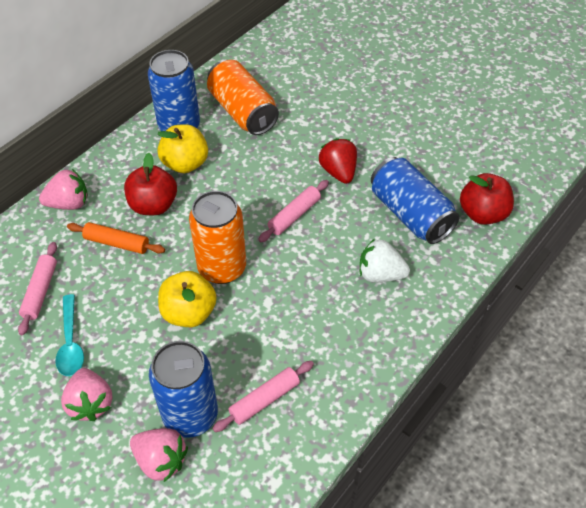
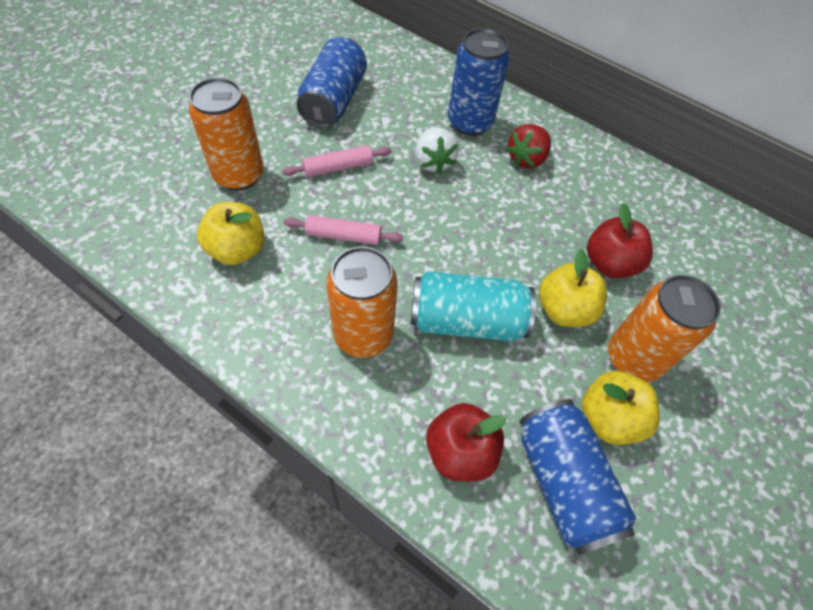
orange can: [189,191,246,284] [207,60,279,135] = 2 -> [189,77,264,191] [326,246,398,358] [608,275,721,382] = 3
orange rolling pin: [67,222,165,254] = 1 -> none = 0
pink rolling pin: [18,242,57,335] [212,361,314,432] [258,180,329,243] = 3 -> [282,145,391,177] [283,215,403,245] = 2
pink strawberry: [39,169,88,210] [61,368,113,421] [130,428,188,482] = 3 -> none = 0
turquoise can: none = 0 -> [411,271,536,341] = 1
turquoise spoon: [55,294,84,376] = 1 -> none = 0
yellow apple: [157,124,208,173] [158,271,217,327] = 2 -> [197,202,265,265] [539,249,607,327] [582,371,660,445] = 3

